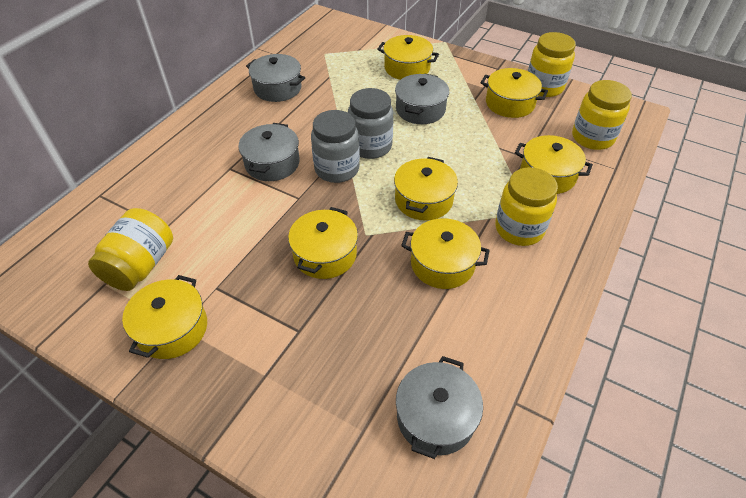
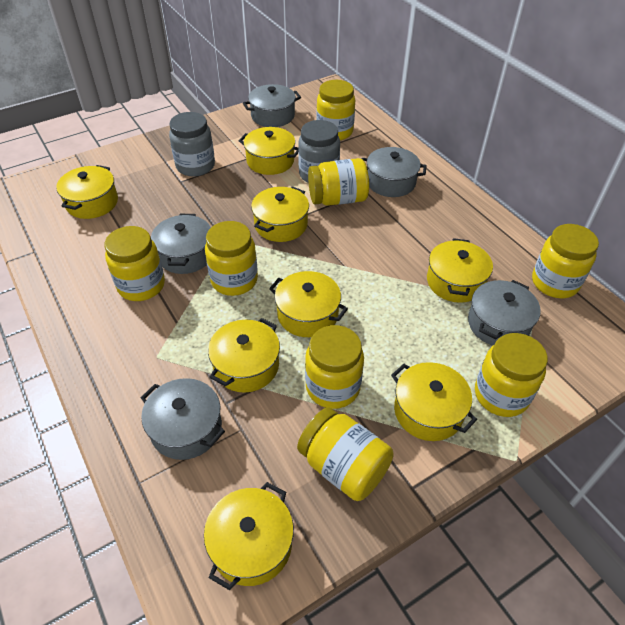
grey pot: [238,123,300,181] [246,54,305,102] [395,74,449,124] [396,356,483,459] = 4 -> [141,378,225,460] [151,214,211,274] [243,84,301,127] [361,147,427,197] [468,280,541,346] = 5
yellow jar: [88,208,173,291] [495,167,558,246] [528,32,576,97] [572,80,632,150] = 4 -> [104,226,165,301] [205,221,258,296] [297,407,394,501] [305,325,364,409] [308,158,369,206] [316,80,355,140] [475,333,548,417] [532,224,599,298] = 8
yellow pot: [122,275,207,359] [288,207,358,279] [377,35,439,80] [394,157,458,220] [401,218,490,289] [481,68,548,118] [515,135,593,194] = 7 -> [56,165,118,219] [204,482,294,590] [208,318,280,393] [239,127,299,175] [251,186,309,242] [269,271,348,337] [391,362,477,441] [427,238,493,303] = 8

